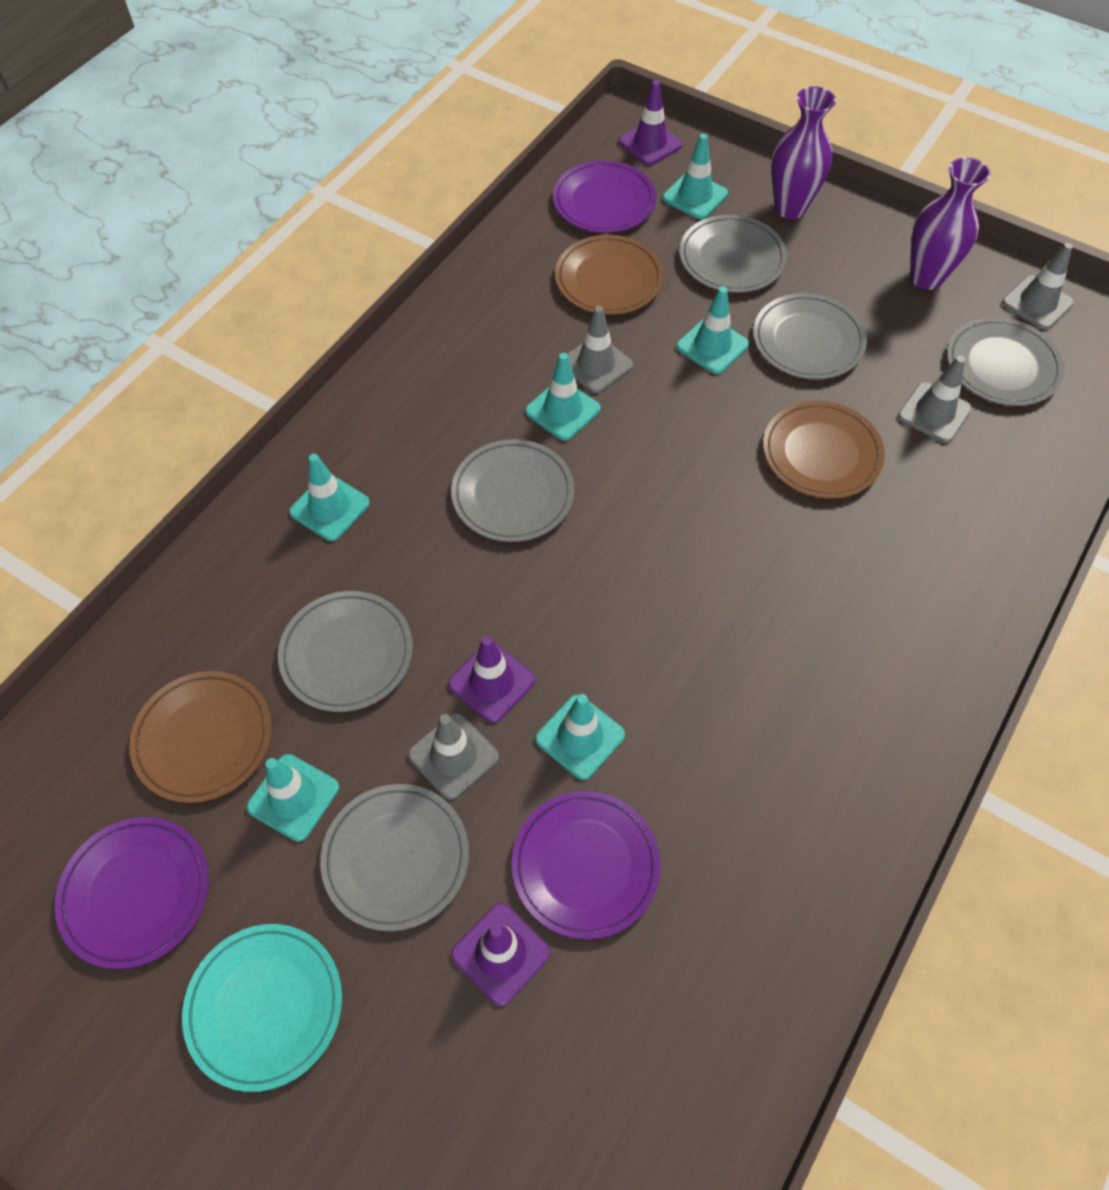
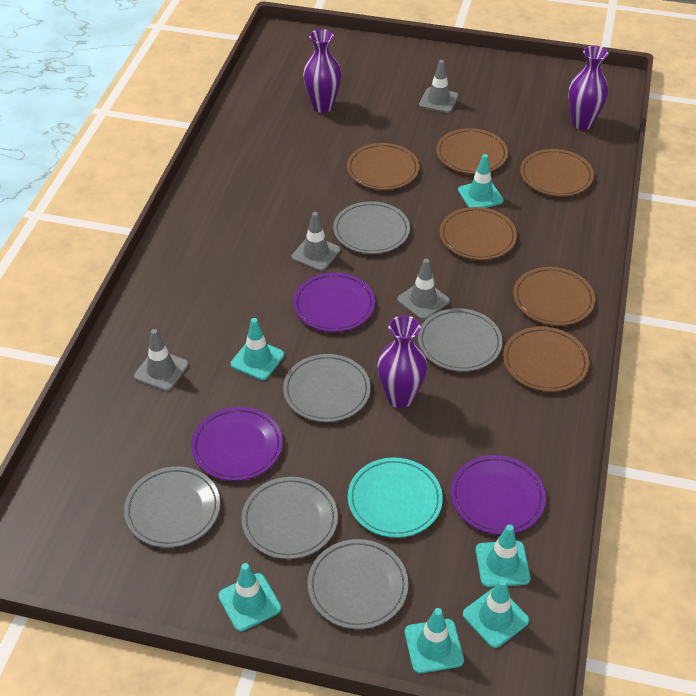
brown plate: [129,671,272,803] [555,235,664,315] [763,400,885,499] = 3 -> [347,143,419,190] [436,128,508,174] [440,207,517,260] [503,327,589,392] [513,267,595,326] [520,149,594,196] = 6
purple traffic cone: [448,636,535,723] [451,903,550,1006] [619,80,683,165] = 3 -> none = 0
purple vase: [771,86,836,219] [910,157,990,290] = 2 -> [303,29,341,113] [378,315,427,408] [568,45,608,130] = 3

